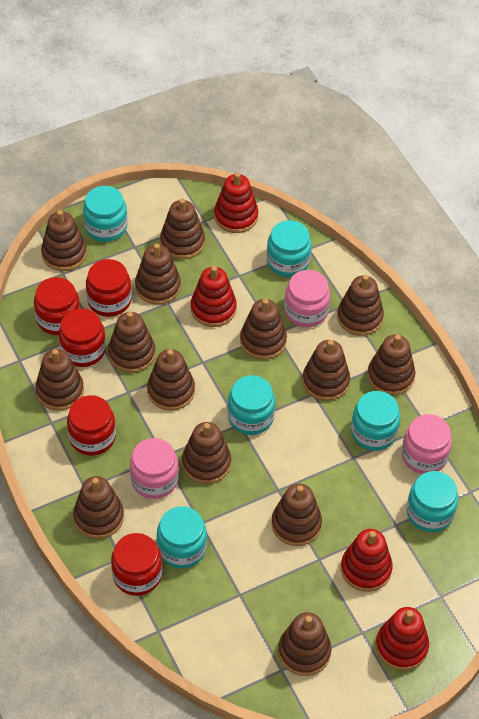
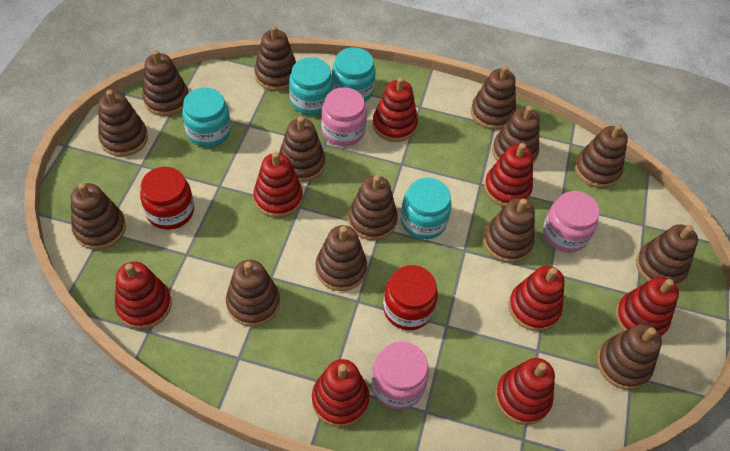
red jar: [34,277,80,335] [59,308,106,367] [67,395,116,455] [86,259,132,317] [111,533,162,596] = 5 -> [140,167,194,230] [383,265,438,330] = 2
red stacking toy: [191,266,237,327] [214,172,258,233] [341,529,393,592] [376,607,429,670] = 4 -> [115,262,172,329] [254,152,303,218] [312,359,369,427] [372,77,418,142] [484,143,533,207] [495,358,555,425] [508,266,565,331] [615,277,679,337] = 8
turquoise jar: [83,186,127,242] [157,506,207,568] [227,375,275,435] [267,220,312,277] [351,391,400,451] [407,471,458,532] = 6 -> [182,87,231,147] [289,57,333,115] [332,47,376,101] [401,178,452,239] = 4

